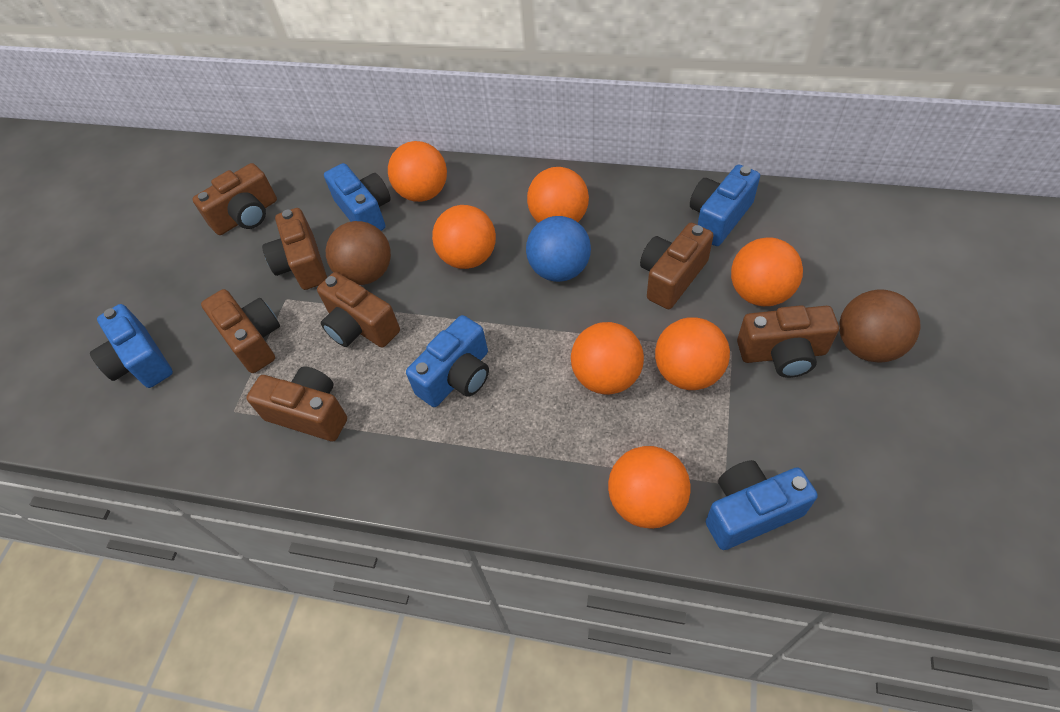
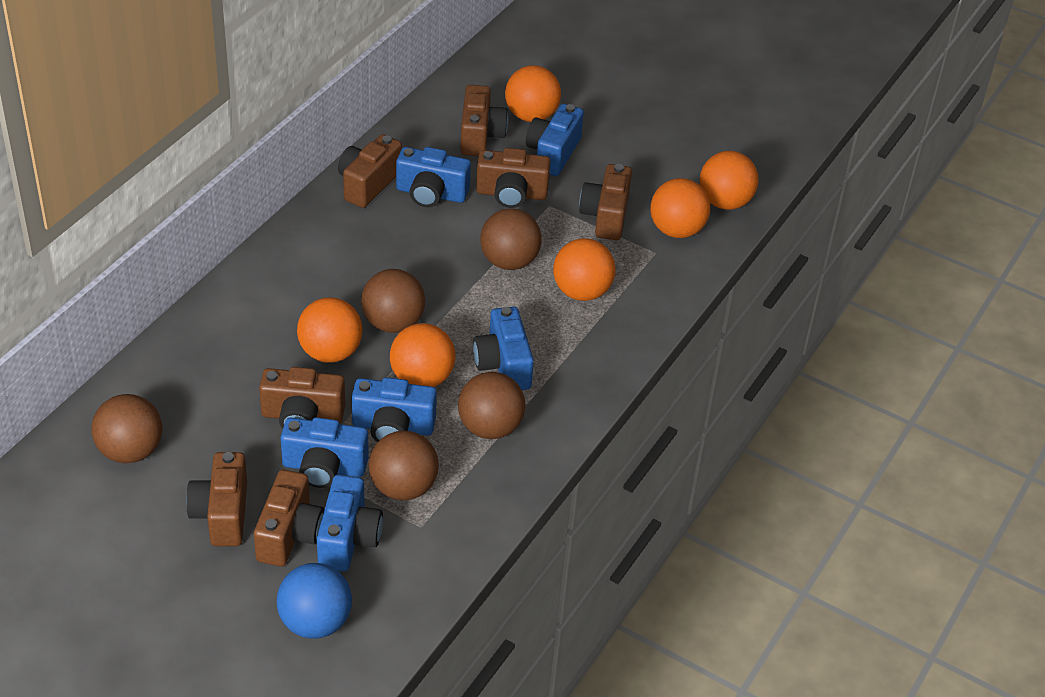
blue camera: [90,304,173,388] [324,163,391,231] [406,315,489,407] [690,164,760,246] [706,460,818,550] = 5 -> [281,417,369,488] [317,475,383,572] [352,377,437,442] [396,147,471,207] [473,307,534,390] [526,104,584,176] = 6
brown ball: [326,221,391,285] [839,289,920,363] = 2 -> [91,394,162,463] [361,269,425,333] [369,431,439,500] [458,372,525,439] [480,208,542,270] = 5
orange ball: [388,141,447,202] [432,205,496,269] [527,167,589,223] [571,322,644,395] [608,446,690,529] [655,317,730,390] [731,237,803,306] = 7 -> [297,297,362,363] [390,323,455,387] [505,65,561,122] [553,238,615,301] [650,178,710,238] [699,151,758,210] = 6

